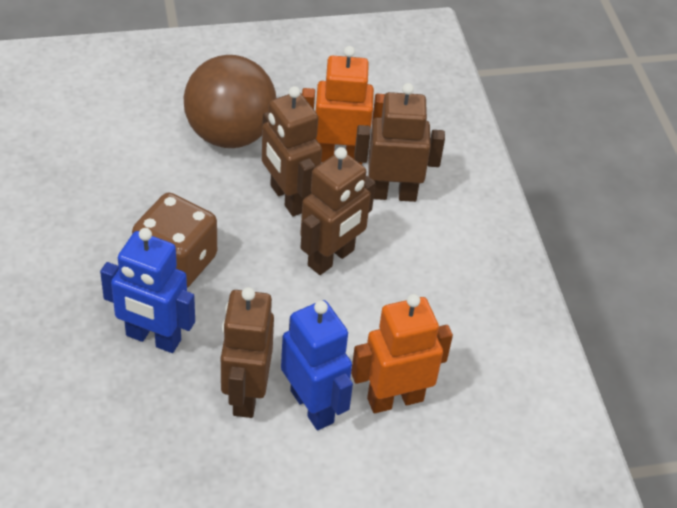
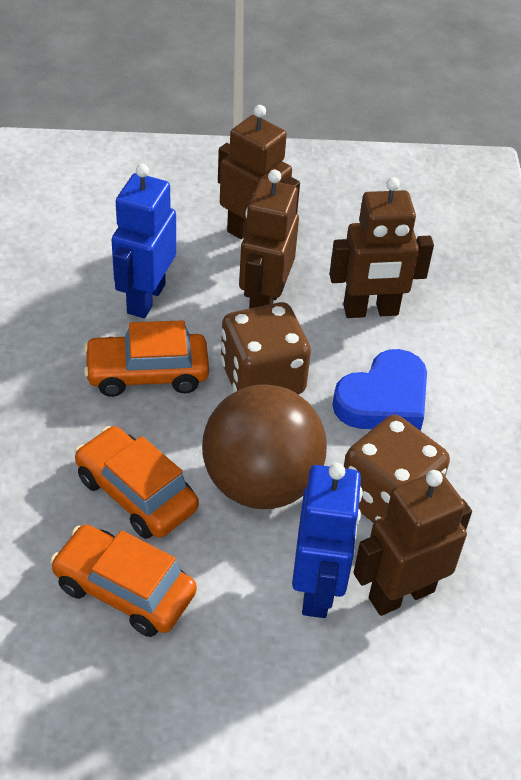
blue heart: none = 0 -> [332,349,427,431] = 1
brown dice: [132,193,217,288] = 1 -> [221,302,311,395] [344,415,450,523] = 2
orange car: none = 0 -> [50,525,197,637] [75,426,199,539] [84,320,209,397] = 3
orange robot: [302,46,385,165] [351,294,453,413] = 2 -> none = 0

